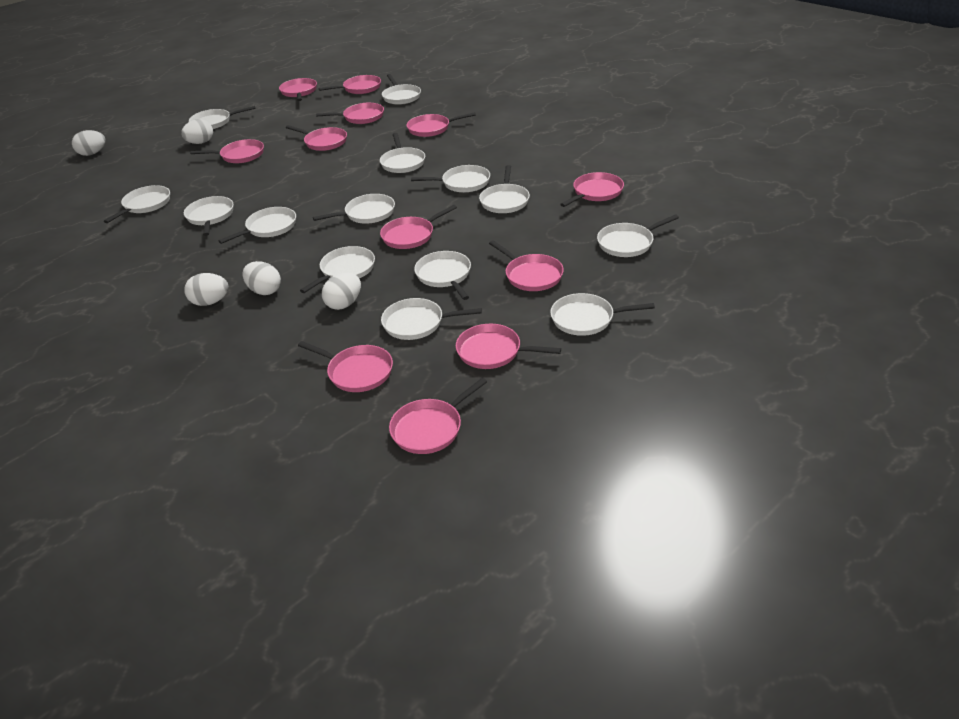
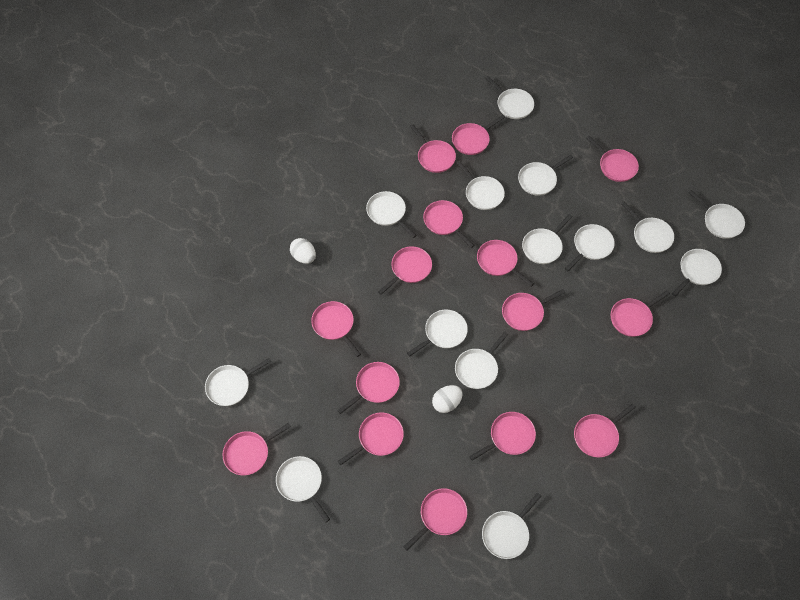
pink pan: [190,139,264,163] [279,78,317,101] [286,125,347,151] [298,341,393,392] [316,103,384,124] [319,75,381,94] [380,205,457,249] [389,378,487,454] [407,112,476,137] [456,324,561,369] [489,240,564,291] [560,172,624,207] = 12 -> [223,423,291,475] [311,301,361,357] [337,362,400,414] [338,412,404,465] [378,246,432,295] [403,488,467,550] [410,124,456,173] [423,200,474,248] [452,115,505,155] [469,412,536,461] [477,240,534,287] [502,289,565,331] [574,403,636,457] [586,136,639,182] [611,290,670,337] = 15
white egg: [72,130,105,156] [181,119,213,144] [184,273,229,306] [242,261,281,295] [322,273,361,310] = 5 -> [290,238,316,264] [432,385,463,413] = 2

